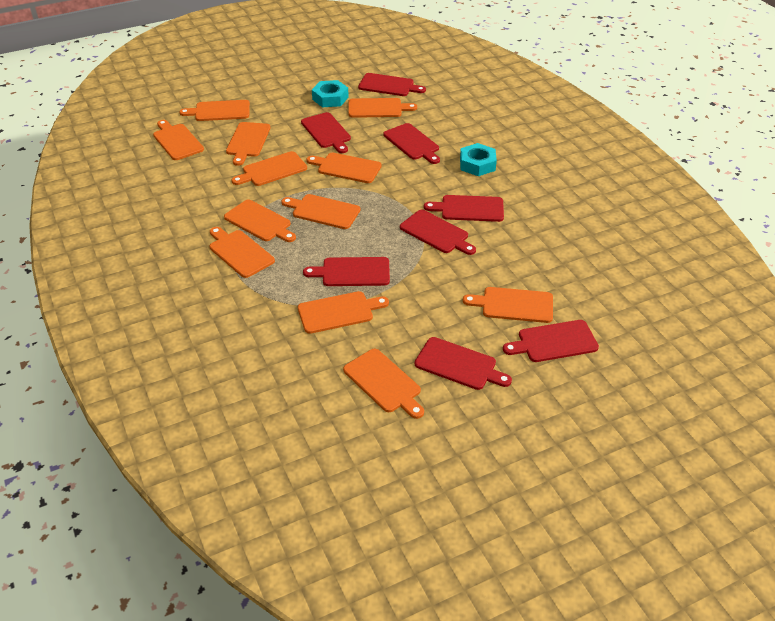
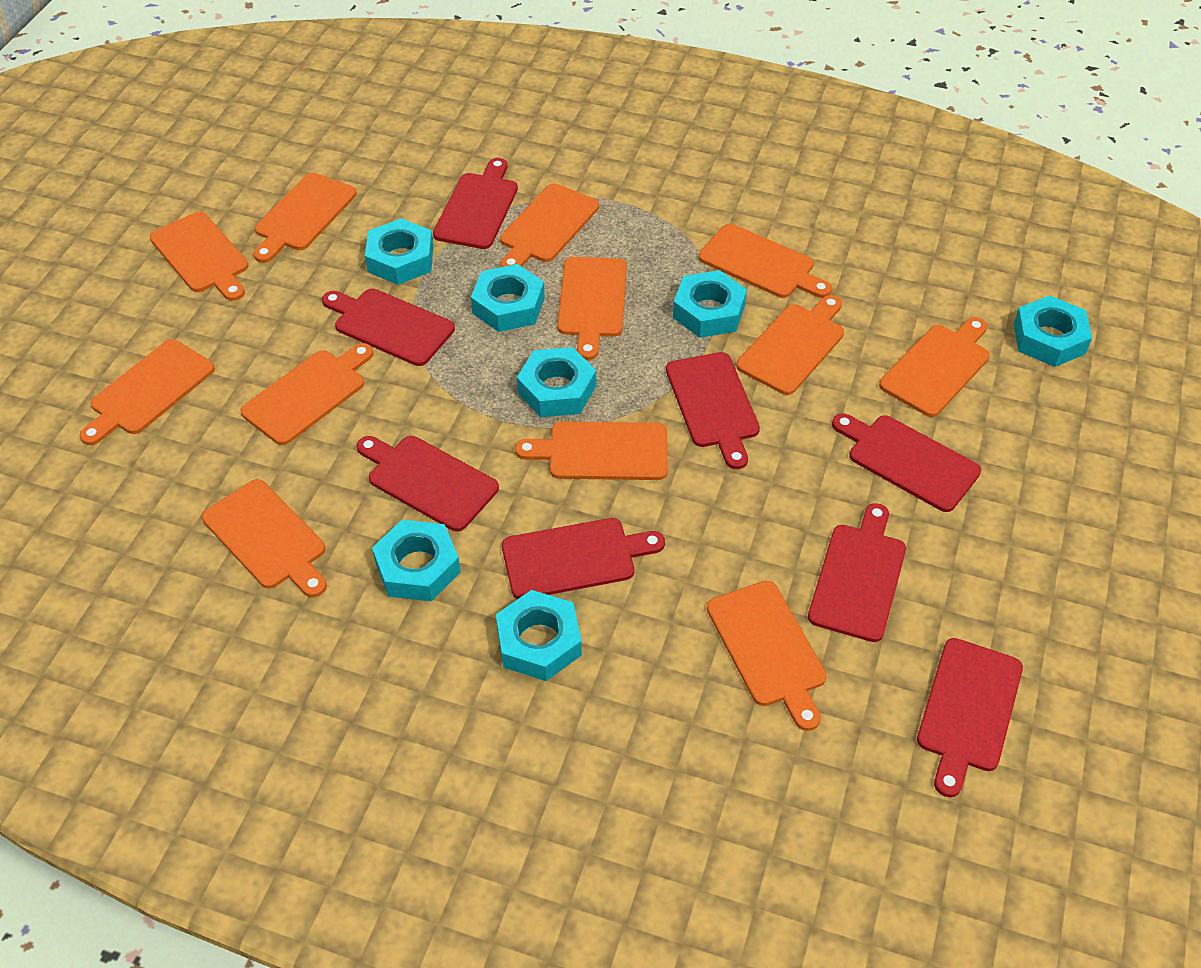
turquoise nut: [312,80,349,107] [460,143,497,176] = 2 -> [365,218,433,285] [372,520,461,602] [471,264,545,332] [496,590,582,681] [517,347,596,417] [673,270,747,338] [1014,296,1092,367] = 7

